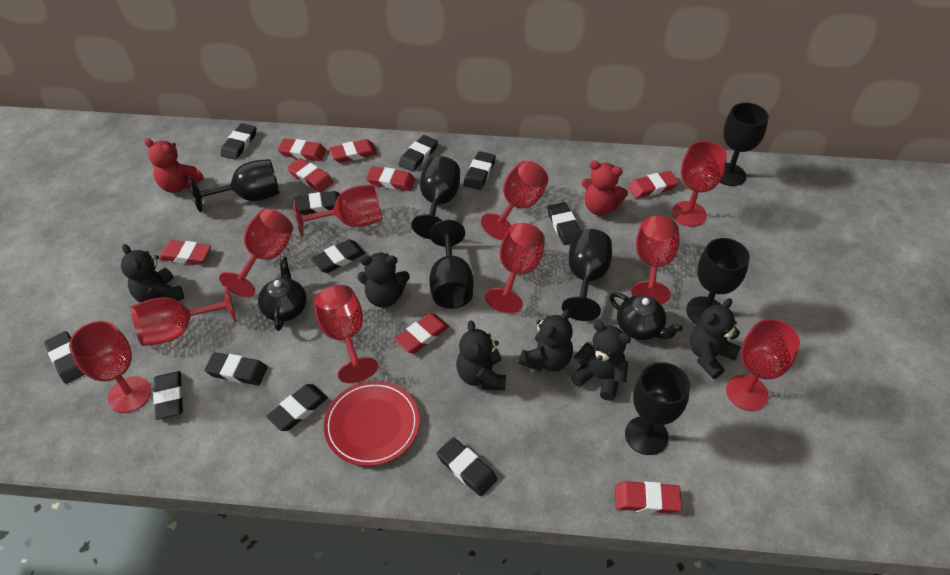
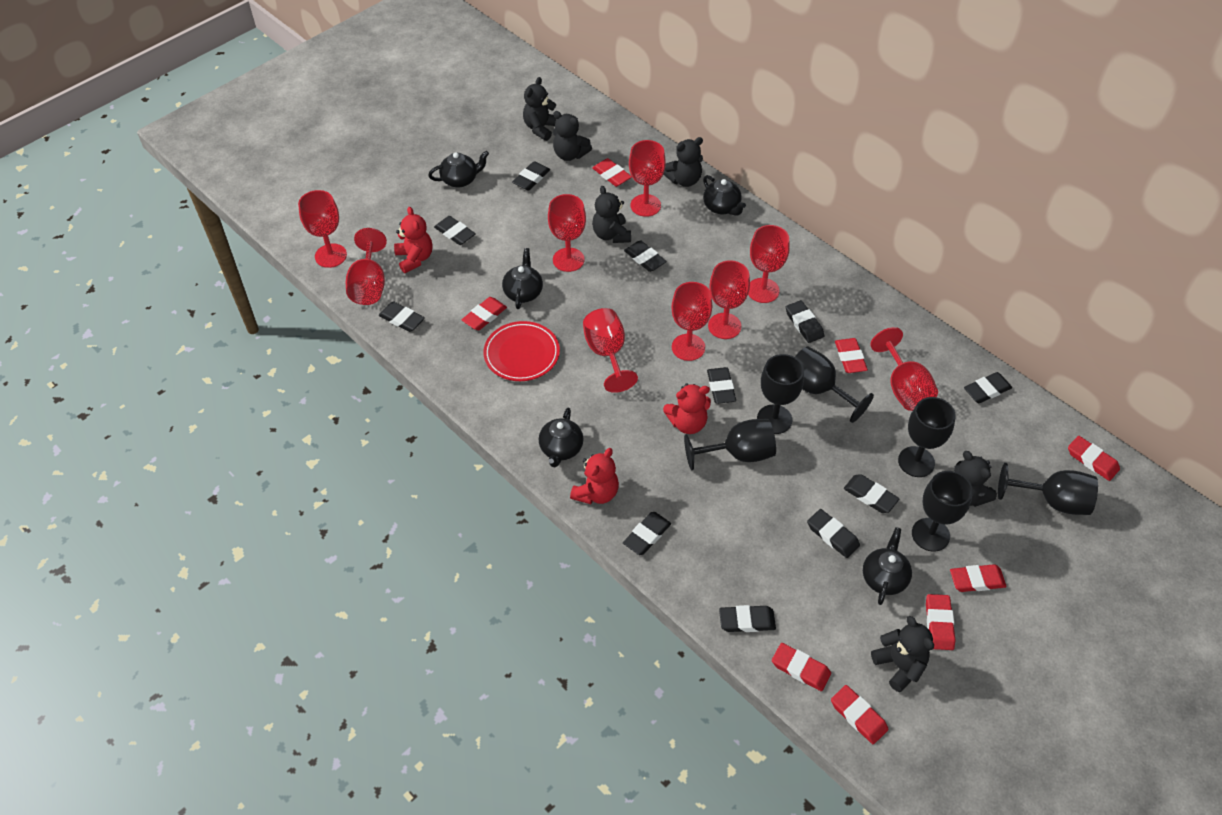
black goblet: [190,159,280,212] [411,156,460,239] [429,220,474,309] [562,229,612,321] [625,362,690,455] [686,238,750,325] [720,103,769,186] = 7 -> [684,419,776,470] [757,354,804,434] [795,346,874,423] [898,397,956,477] [912,471,973,551] [998,463,1098,515] = 6
black teapot: [258,257,307,331] [609,292,683,340] = 2 -> [428,151,489,187] [502,248,543,309] [539,408,583,467] [703,175,746,216] [863,527,912,605] = 5
red goblet: [69,321,151,413] [131,284,237,346] [219,209,293,297] [293,184,382,237] [314,285,378,383] [481,161,548,240] [485,223,545,314] [631,216,680,305] [672,141,727,227] [726,319,800,411] = 10 -> [298,190,347,268] [346,228,387,305] [548,194,586,272] [583,308,638,393] [629,140,666,217] [671,282,712,361] [708,260,750,339] [748,225,790,303] [870,327,938,411] = 9
red teddy bear: [144,138,204,193] [582,161,628,216] = 2 -> [394,207,432,273] [570,448,619,504] [663,384,711,434] = 3

